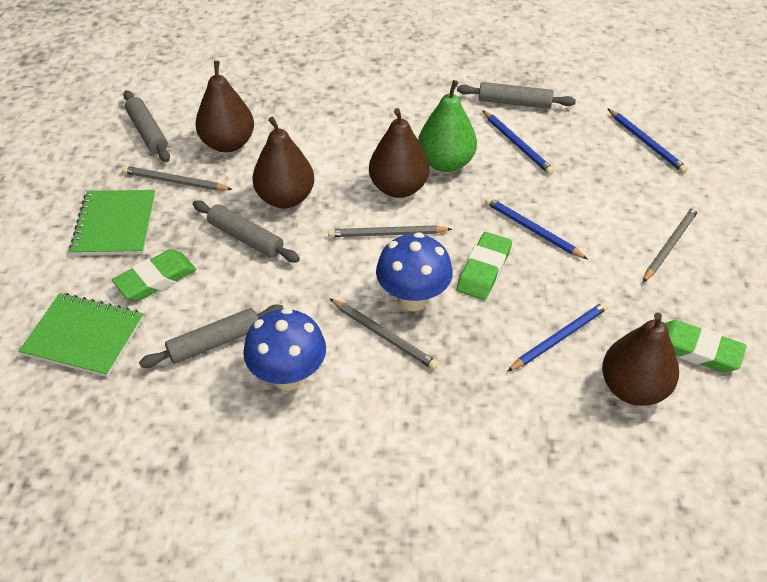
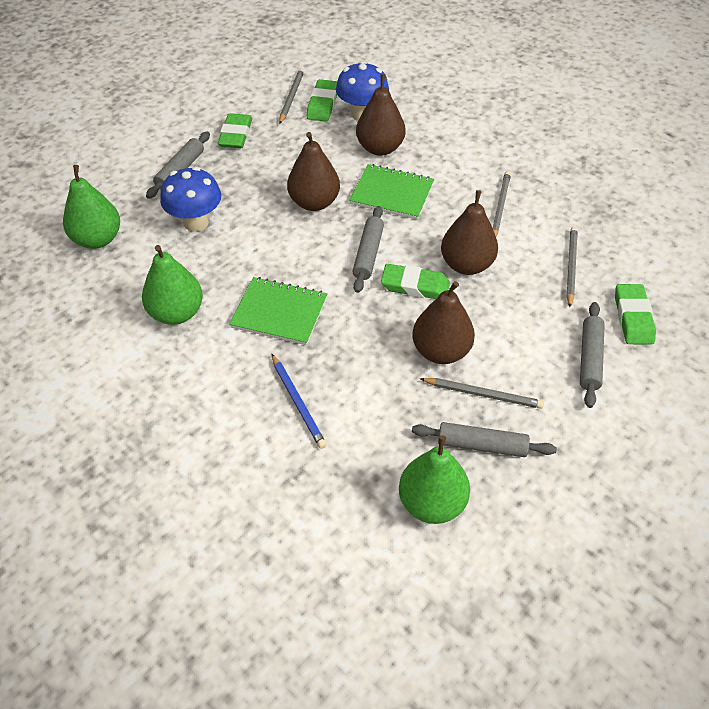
blue pencil: [482,110,554,175] [485,197,588,259] [507,302,609,372] [608,109,688,173] = 4 -> [272,354,327,449] = 1
green eraser: [112,249,196,301] [457,232,512,300] [664,320,747,373] = 3 -> [218,113,252,148] [307,79,337,122] [381,264,450,299] [615,284,656,345] = 4
green pear: [418,80,477,172] = 1 -> [63,165,120,249] [142,245,203,325] [399,436,470,524] = 3

